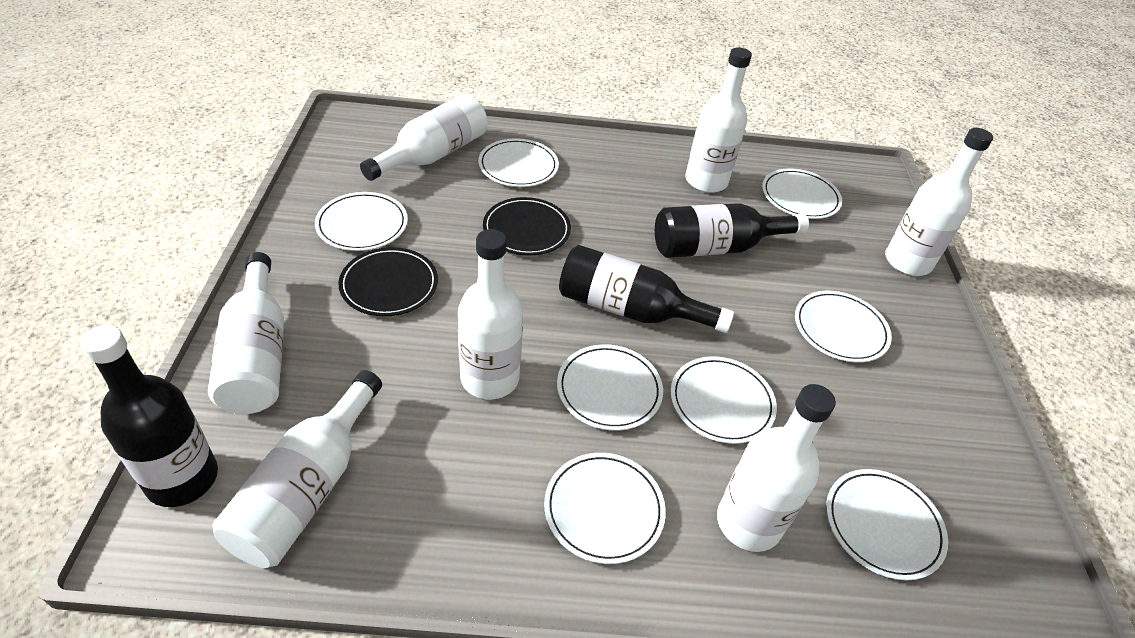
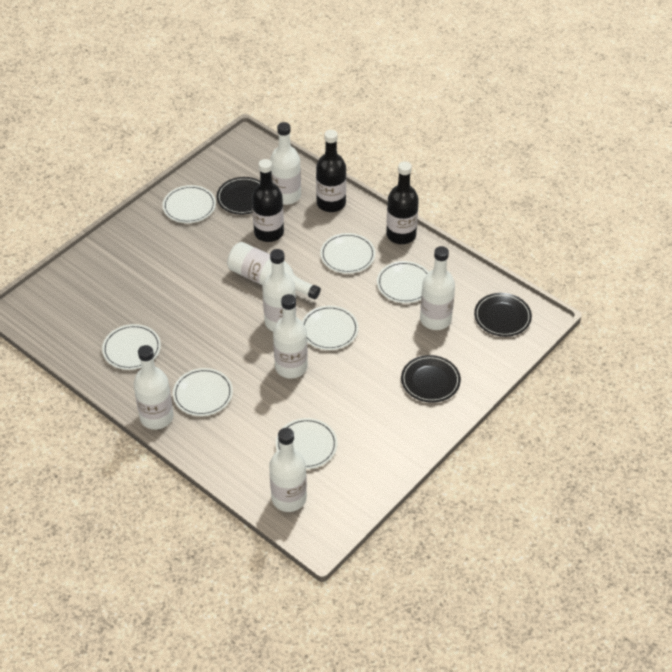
black plate: [338,247,438,316] [483,197,571,256] = 2 -> [217,177,260,215] [401,355,461,403] [474,293,532,337] = 3
white plate: [315,192,408,251] [478,139,559,187] [544,453,666,564] [557,344,663,431] [670,356,777,444] [762,168,842,219] [795,291,892,362] [826,469,948,580] = 8 -> [102,324,161,370] [162,185,216,223] [173,368,233,416] [276,418,337,469] [302,306,359,350] [320,233,375,274] [377,261,429,303] = 7

